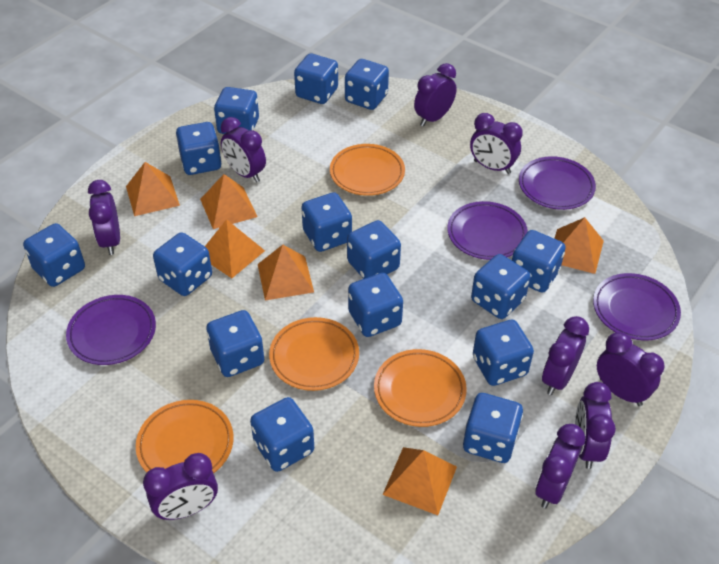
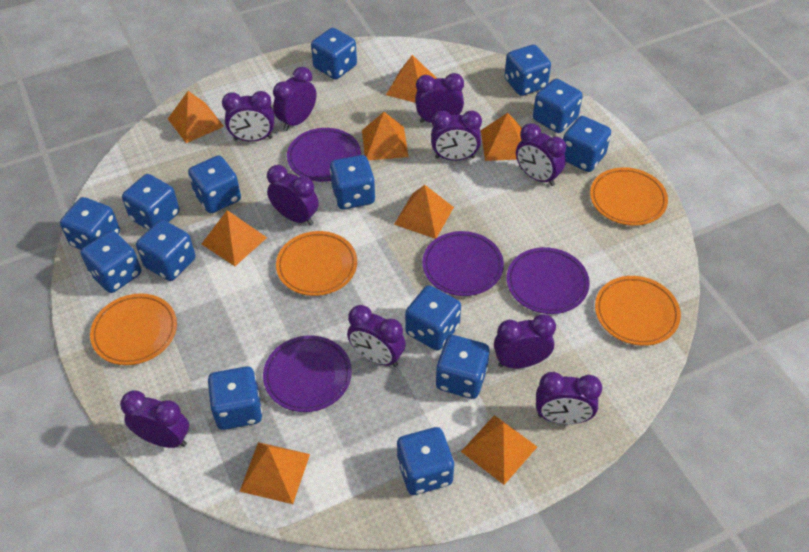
blue dice: [23,223,85,287] [153,232,212,296] [176,122,222,175] [206,310,264,377] [214,87,259,134] [250,397,314,472] [294,54,338,104] [302,192,352,252] [345,59,389,110] [347,220,401,279] [348,273,403,337] [463,393,523,463] [471,254,531,319] [473,320,534,386] [512,230,566,293] = 15 -> [60,197,120,250] [80,230,141,293] [122,174,180,230] [136,220,195,281] [188,155,241,213] [208,366,262,430] [311,28,357,79] [330,155,375,209] [397,427,454,495] [405,285,461,350] [436,335,490,399] [505,44,551,96] [533,79,583,133] [563,116,611,172] = 14
orange pyramid: [126,162,180,216] [200,174,257,229] [205,219,265,278] [258,245,314,300] [382,447,457,515] [554,217,604,274] = 6 -> [168,91,224,143] [202,210,267,266] [239,442,310,504] [362,112,409,160] [386,55,437,103] [394,185,454,239] [461,415,537,485] [481,113,522,161] = 8
purple clock: [88,180,120,255] [143,453,218,520] [221,117,266,183] [414,63,456,127] [470,113,523,174] [535,424,585,508] [542,316,589,395] [575,382,616,469] [597,332,665,406] = 9 -> [120,390,189,448] [222,91,274,142] [267,165,319,226] [273,67,316,131] [347,305,406,367] [415,73,464,123] [431,110,482,161] [494,314,556,368] [516,123,566,186] [536,372,602,424] = 10

